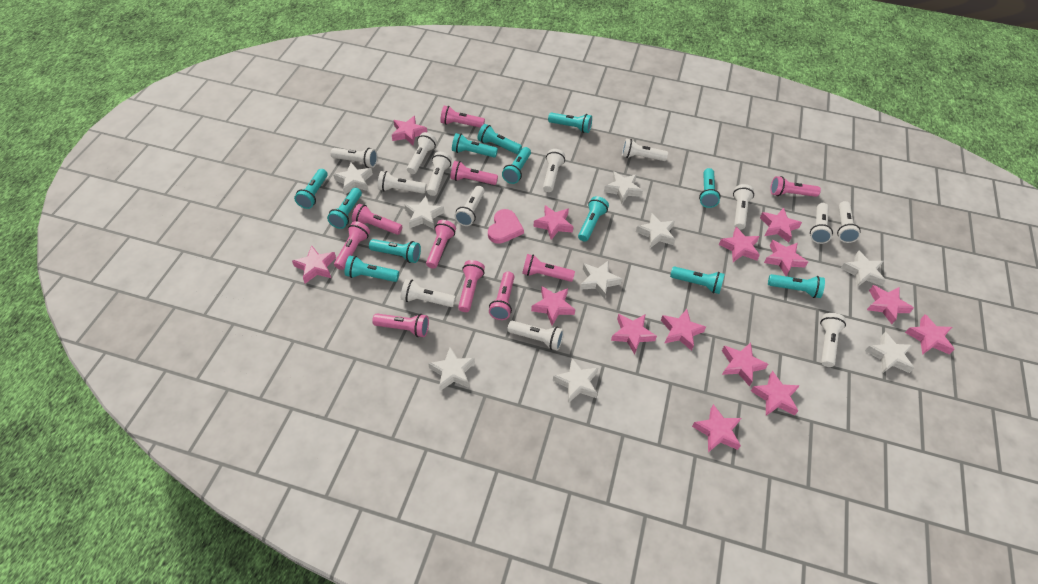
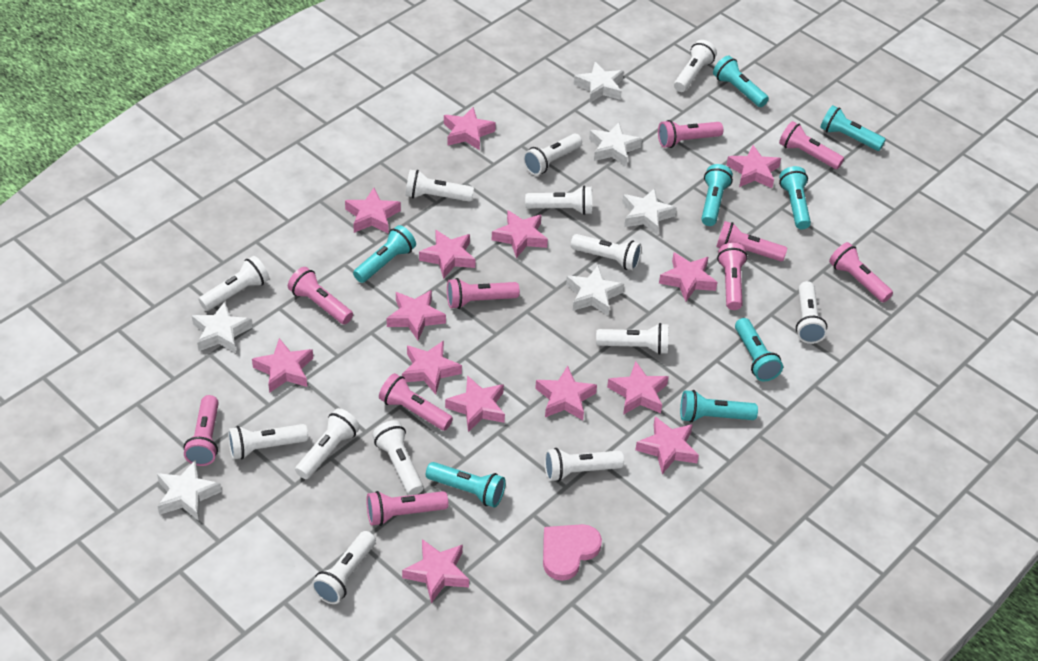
turquoise flashlight: [294,169,328,209] [327,188,362,229] [345,256,399,282] [369,239,421,263] [452,133,498,157] [477,124,522,154] [502,147,531,184] [548,113,592,133] [578,196,609,242] [670,266,725,294] [699,168,721,208] [768,274,825,298] = 12 -> [353,225,416,283] [426,462,506,508] [680,390,758,423] [701,164,733,226] [713,56,769,107] [735,318,783,381] [779,166,811,229] [820,105,886,151] = 8
white star: [333,163,373,195] [405,196,444,229] [428,347,475,391] [553,358,598,403] [580,260,622,299] [604,171,643,204] [636,213,675,248] [841,250,886,287] [865,332,914,373] = 9 -> [157,460,222,521] [192,302,253,353] [566,266,624,315] [573,62,624,103] [589,122,642,166] [622,188,677,235] = 6

